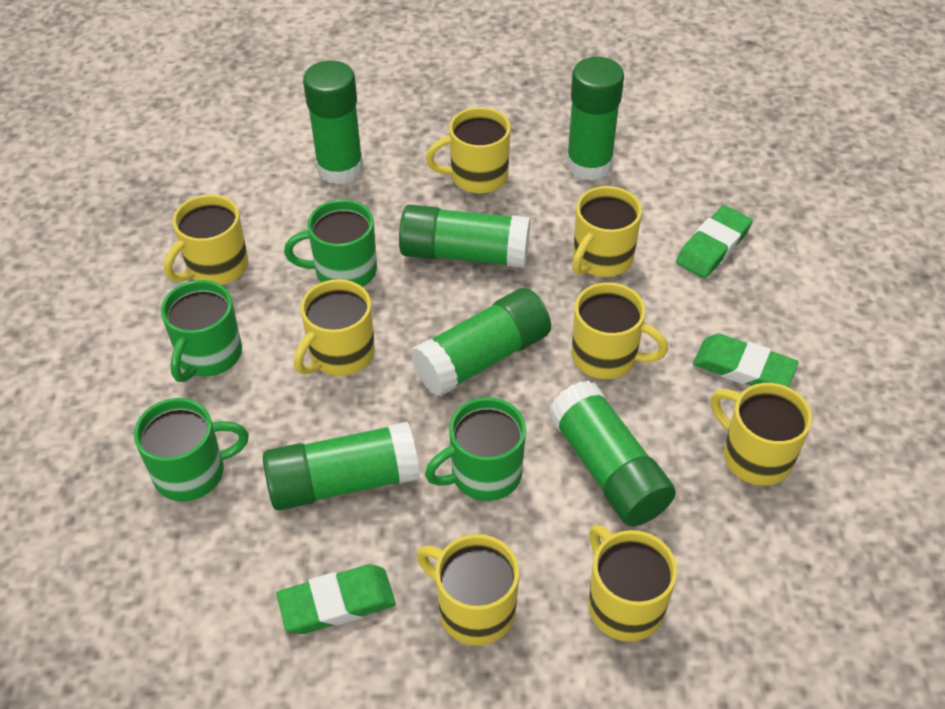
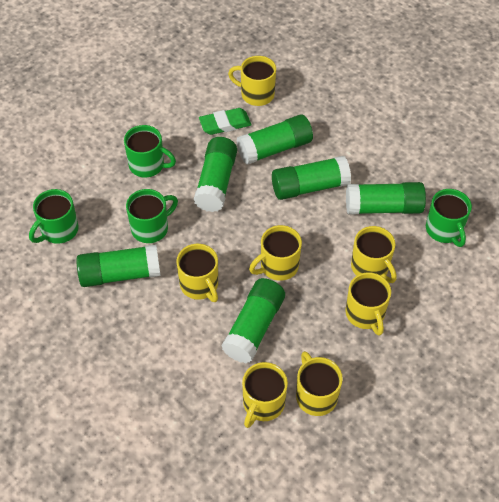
green eraser: [276,564,396,634] [676,205,753,278] [693,334,798,387] = 3 -> [199,108,251,135] = 1
yellow mug: [164,194,248,285] [294,279,375,376] [417,534,519,646] [426,107,511,193] [572,186,642,277] [572,282,668,379] [588,525,677,642] [711,383,812,485] = 8 -> [176,244,218,302] [228,56,276,106] [242,362,288,428] [249,225,302,281] [296,351,343,416] [346,272,391,336] [351,226,397,283] = 7

